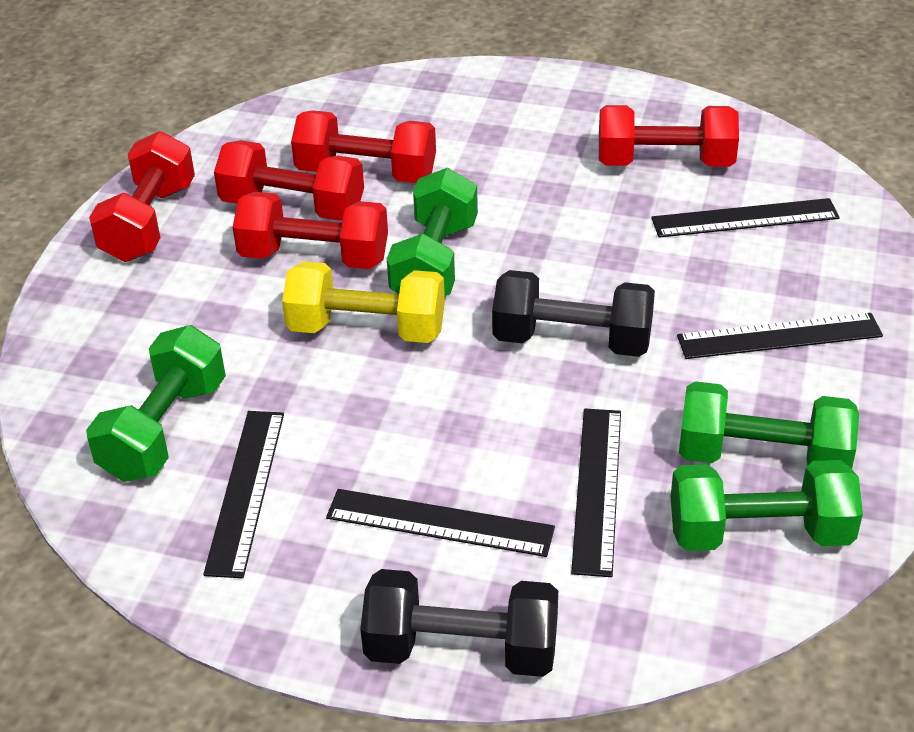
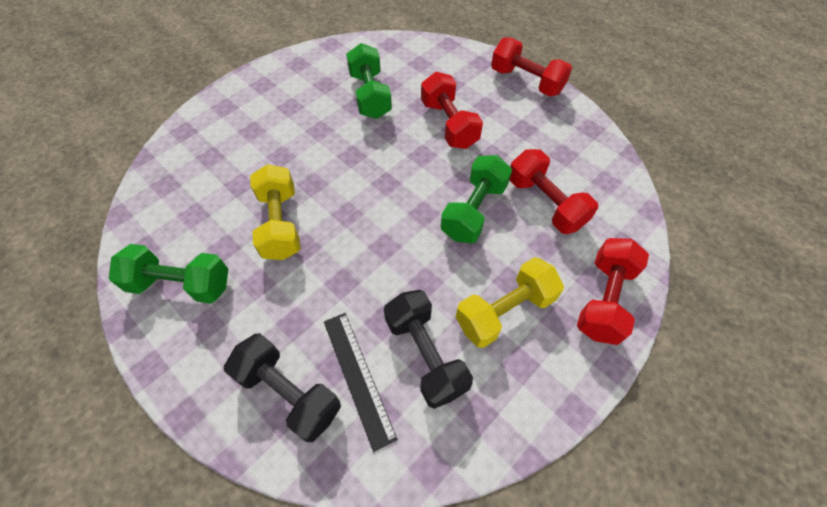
black ruler: [203,411,284,578] [326,489,555,557] [571,409,621,577] [651,198,840,238] [677,313,883,359] = 5 -> [324,313,398,452] = 1
green dumbbell: [86,325,226,482] [387,168,478,296] [671,460,863,551] [679,381,859,469] = 4 -> [109,244,228,304] [346,43,392,119] [441,155,512,243] = 3
red dumbbell: [89,131,195,262] [214,140,364,221] [233,192,388,269] [291,110,436,183] [599,105,739,167] = 5 -> [421,72,483,149] [491,37,572,96] [509,149,598,234] [577,238,649,345] = 4
yellow dumbbell: [282,261,445,343] = 1 -> [250,164,301,260] [456,257,564,348] = 2

